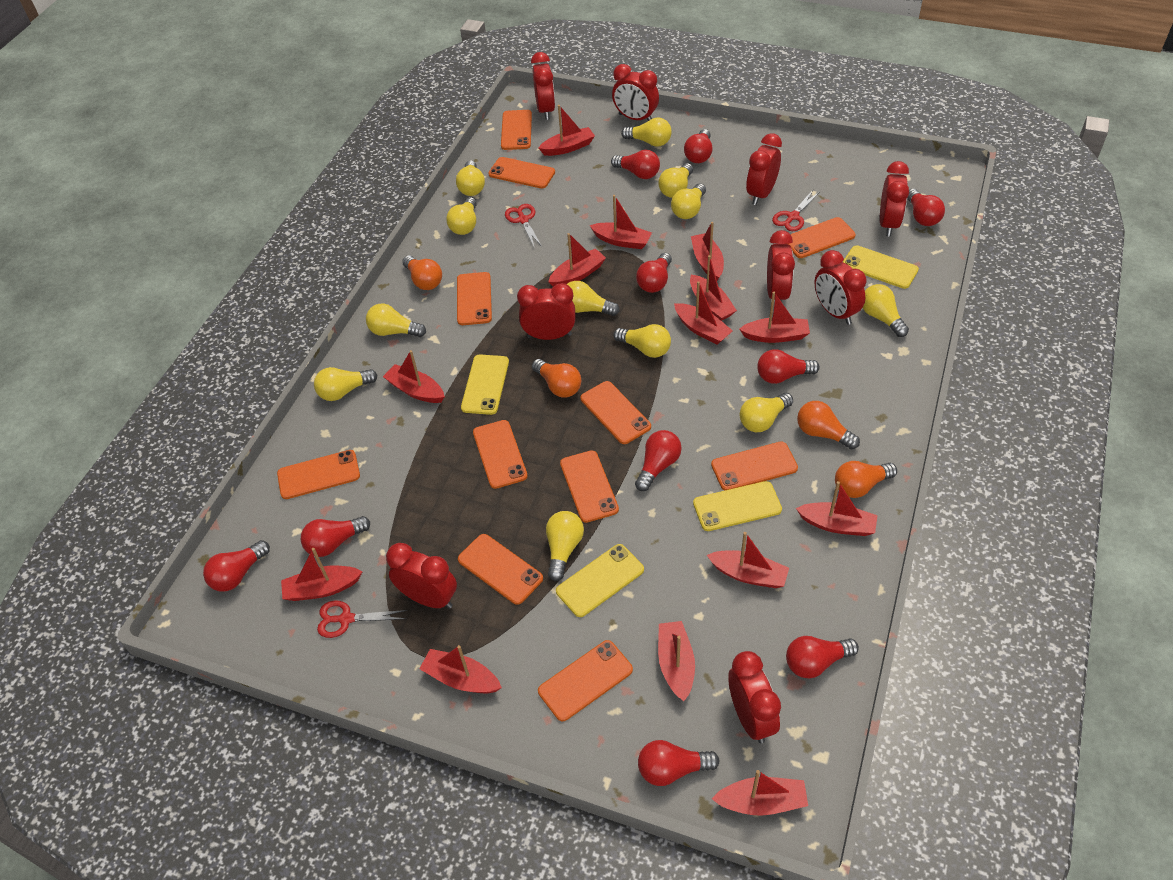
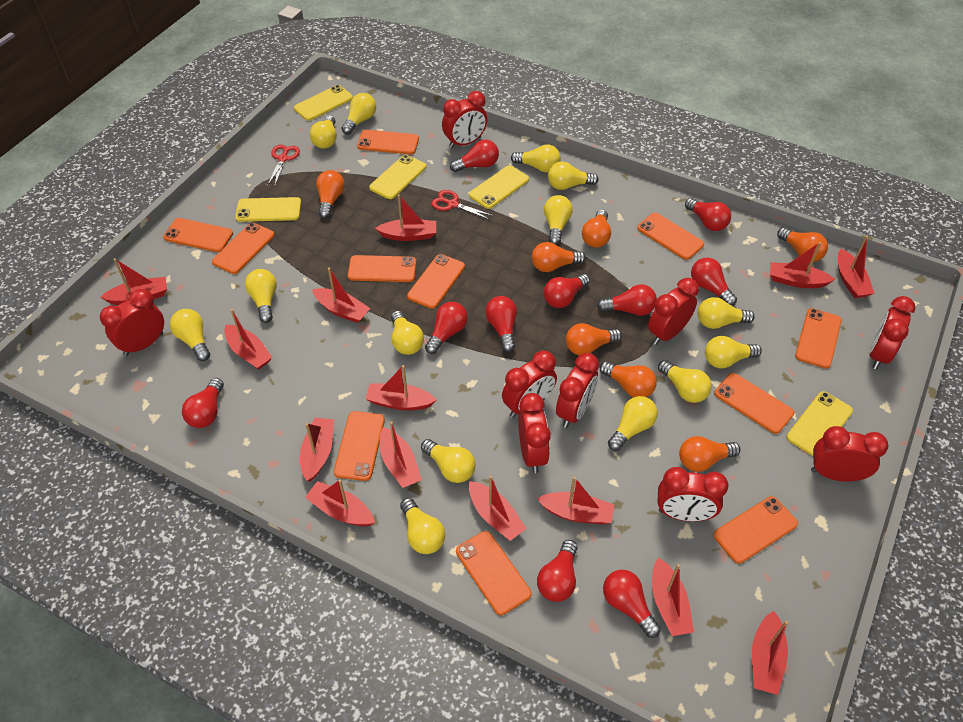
orange light bulb: [402,255,442,290] [532,359,581,398] [797,401,860,449] [835,461,897,498] = 4 -> [316,170,345,219] [532,242,586,272] [566,323,622,355] [582,209,611,248] [600,361,657,397] [679,436,741,472] [777,227,828,262] = 7
red scissors: [317,601,408,638] [505,204,542,248] [772,190,819,231] = 3 -> [268,145,300,185] [431,190,493,220] = 2
yellow light bulb: [314,367,377,401] [366,303,426,337] [446,197,477,235] [456,160,485,196] [546,511,584,581] [567,281,620,316] [614,324,671,358] [621,118,672,147] [658,163,693,198] [671,184,706,219] [740,393,793,432] [862,284,909,337] = 12 -> [170,309,210,361] [245,269,277,323] [310,115,337,149] [341,93,376,135] [391,311,424,355] [400,498,445,554] [421,439,476,483] [511,144,561,172] [544,195,573,245] [548,161,599,190] [608,396,658,451] [658,360,712,403] [698,297,755,329] [705,336,762,368] = 14
yellow phone: [461,354,509,415] [556,544,644,617] [693,481,782,531] [843,245,919,289] = 4 -> [235,197,301,222] [294,85,353,121] [369,155,426,199] [469,165,529,209] [786,391,853,456] = 5

